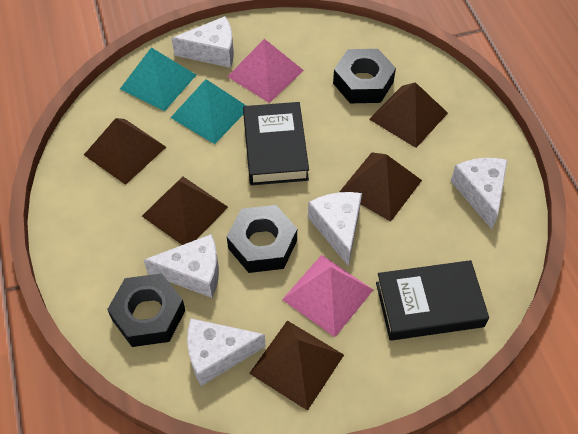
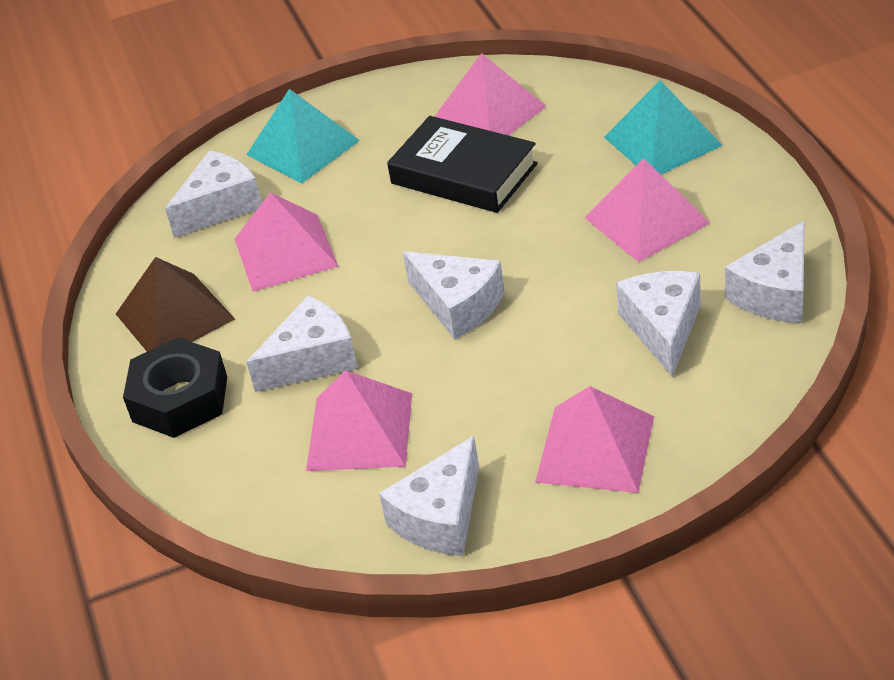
black book: [243,102,309,185] [376,260,489,341] = 2 -> [387,116,538,213] = 1
black nut: [107,273,185,347] [227,205,297,273] [333,49,396,103] = 3 -> [123,337,227,438] = 1
brown pyramid: [84,118,166,185] [142,176,228,245] [249,321,344,411] [340,153,422,222] [369,82,448,148] = 5 -> [116,257,235,352] = 1
pink pyramid: [227,39,304,103] [282,255,373,337] = 2 -> [235,192,338,292] [306,370,412,471] [434,53,547,135] [535,386,654,493] [584,158,710,262] = 5
white cheese: [144,234,219,298] [171,16,234,68] [187,318,266,386] [308,192,362,267] [451,158,508,229] = 5 -> [165,150,262,238] [246,296,358,392] [379,436,479,556] [403,251,505,340] [616,271,701,377] [725,220,805,323] = 6

